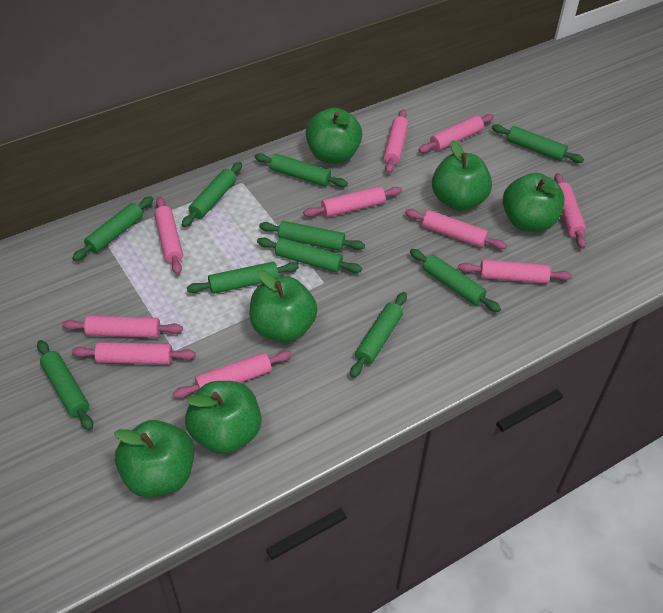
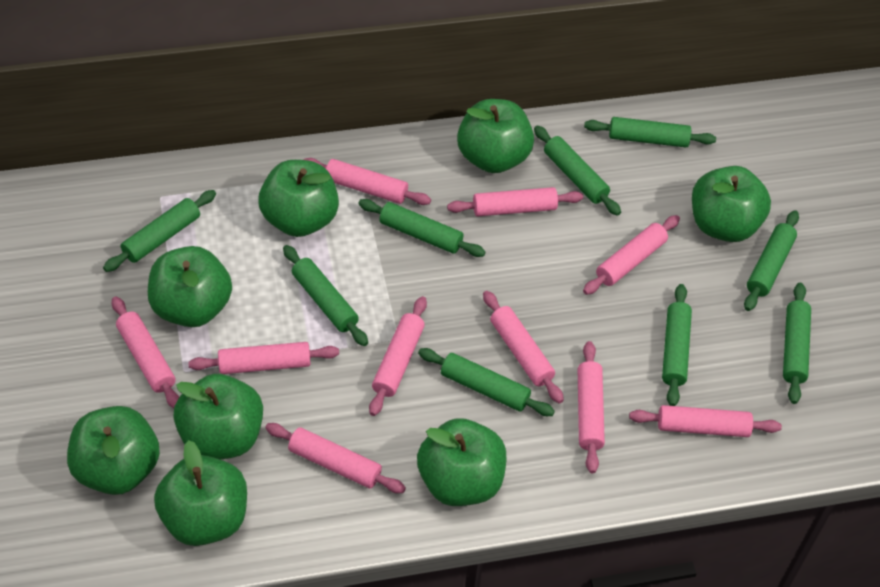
green apple: [114,420,194,498] [185,381,262,454] [249,270,318,343] [306,108,362,164] [432,140,492,211] [503,173,565,232] = 6 -> [67,406,160,495] [148,246,232,327] [154,440,247,546] [173,374,263,459] [258,160,339,237] [417,418,506,506] [457,99,534,173] [692,166,771,242] = 8
green rolling pin: [37,340,93,431] [72,196,153,261] [182,162,242,227] [187,262,299,294] [254,153,348,187] [257,237,362,273] [259,221,365,251] [350,292,407,378] [410,249,501,312] [492,124,584,163] = 10 -> [103,190,216,272] [283,245,368,346] [358,199,485,257] [418,348,555,416] [534,126,621,216] [584,117,716,147] [662,284,692,406] [744,210,799,311] [783,283,811,404] = 9

